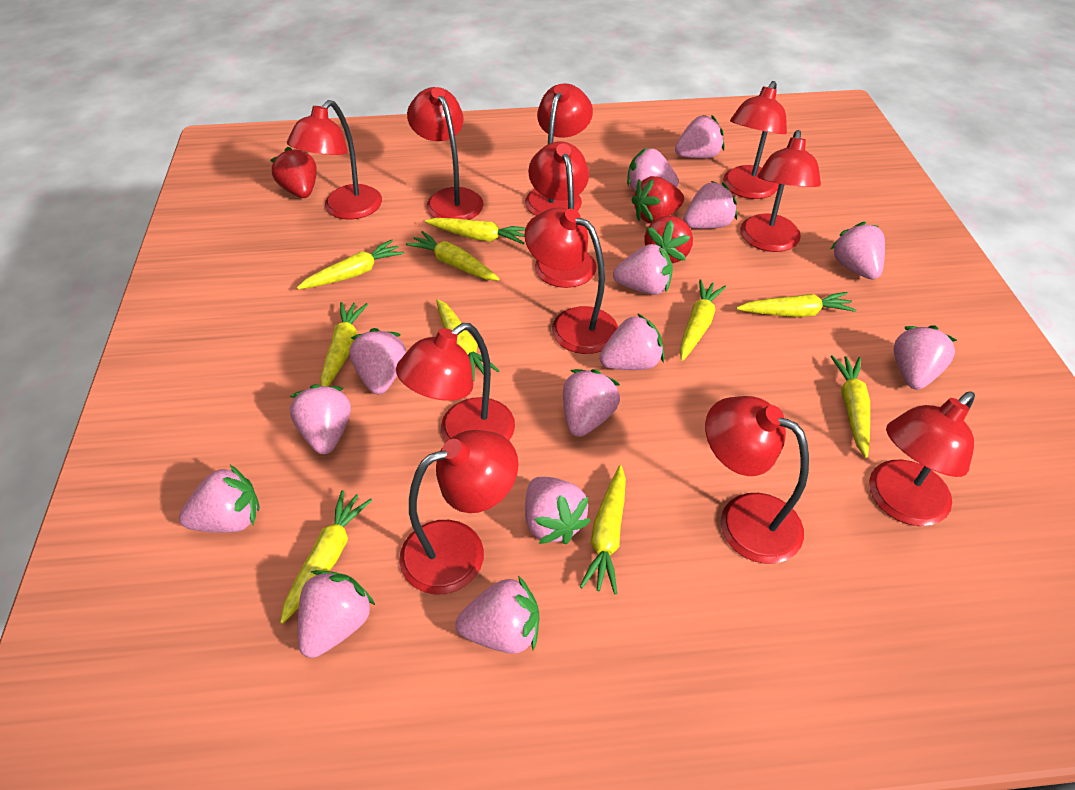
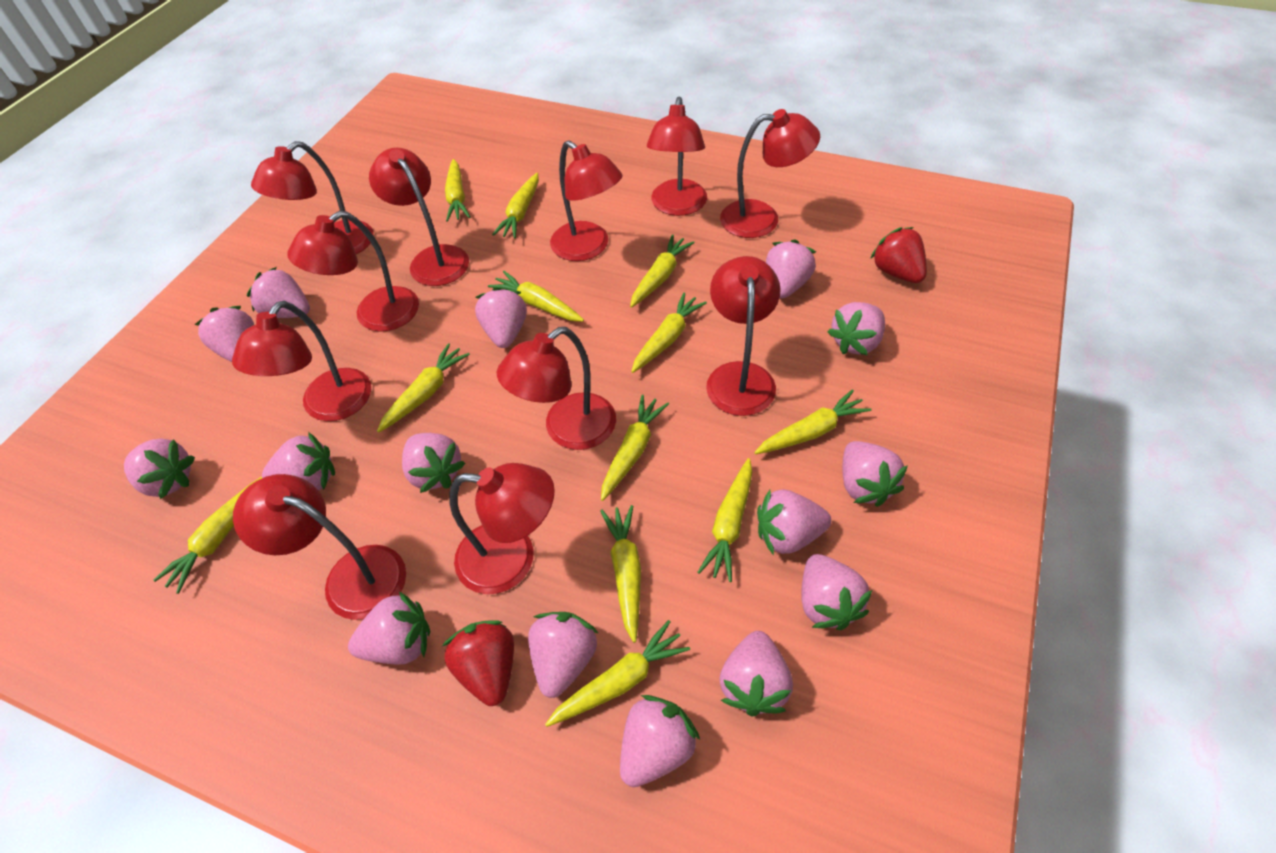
pink strawberry: [179,465,260,533] [289,384,351,454] [298,570,375,658] [350,328,406,394] [455,576,539,654] [525,477,591,544] [563,369,620,437] [599,313,664,370] [613,244,673,295] [627,148,679,191] [675,115,725,158] [683,181,737,229] [831,222,885,280] [894,325,957,390] = 14 -> [124,438,195,499] [194,306,254,362] [247,267,310,318] [262,433,335,490] [348,592,431,665] [402,433,465,493] [475,287,527,348] [528,612,598,698] [620,695,700,787] [719,631,793,716] [757,490,831,555] [766,239,816,298] [801,554,872,630] [827,302,885,355] [842,441,908,507] = 15
red strawberry: [270,147,317,198] [632,176,684,223] [644,216,693,263] = 3 -> [442,620,514,706] [870,227,927,283] = 2
yellow carrot: [280,490,372,624] [297,240,404,289] [321,302,368,386] [406,231,499,281] [425,218,525,245] [436,299,499,382] [580,465,626,594] [680,279,726,361] [736,292,856,317] [830,355,870,457] = 10 -> [153,476,262,594] [377,343,470,433] [445,159,470,222] [488,271,584,322] [492,173,539,239] [545,620,690,727] [600,505,641,643] [601,395,669,501] [630,235,695,308] [631,292,707,373] [697,458,752,582] [754,389,872,454] = 12

